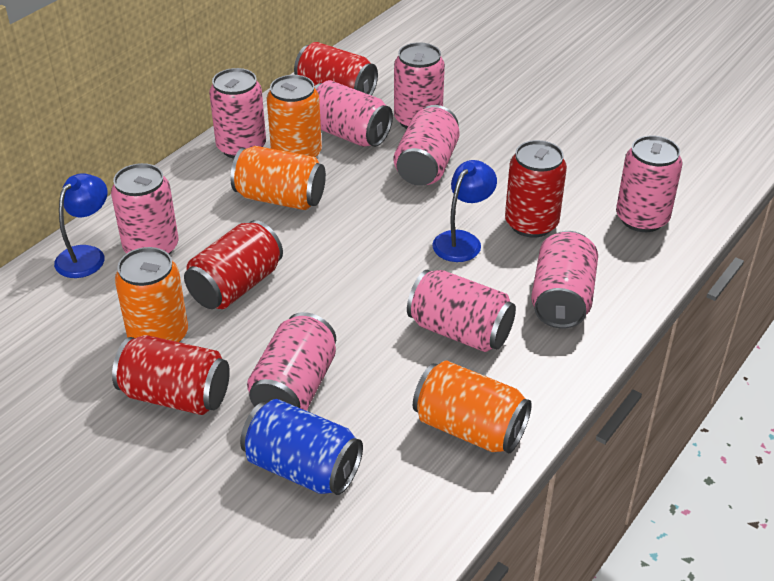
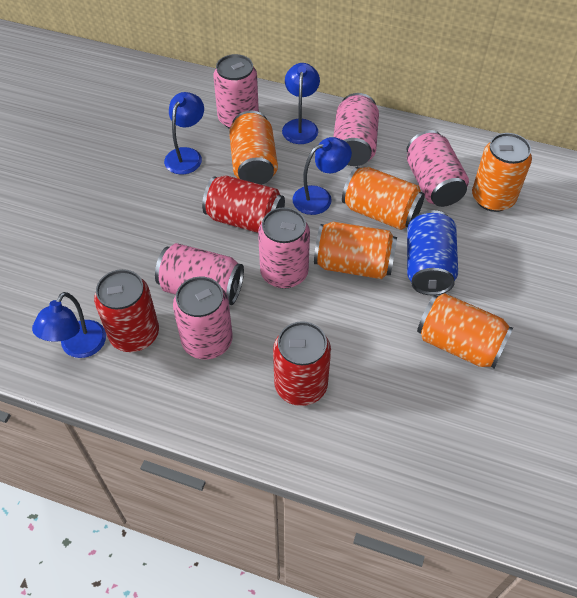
blue lamp: [54,174,107,278] [432,160,497,262] = 2 -> [32,292,106,358] [164,92,204,174] [282,63,320,144] [292,137,352,215] = 4
orange can: [115,247,188,342] [231,146,326,210] [267,75,322,157] [413,360,532,454] = 4 -> [229,111,278,185] [314,222,397,279] [342,167,425,230] [417,293,513,368] [472,133,532,212] = 5
pink can: [111,163,178,255] [209,68,266,159] [247,312,336,411] [314,80,393,147] [394,42,445,129] [394,105,460,186] [407,270,516,352] [531,231,598,329] [616,136,682,232] = 9 -> [155,243,244,305] [173,276,233,359] [213,54,259,129] [258,207,310,289] [333,93,379,166] [407,130,469,207] = 6
red can: [112,335,230,415] [184,220,283,309] [294,42,378,96] [505,140,567,238] = 4 -> [94,269,159,352] [202,175,285,233] [273,321,331,406] = 3

